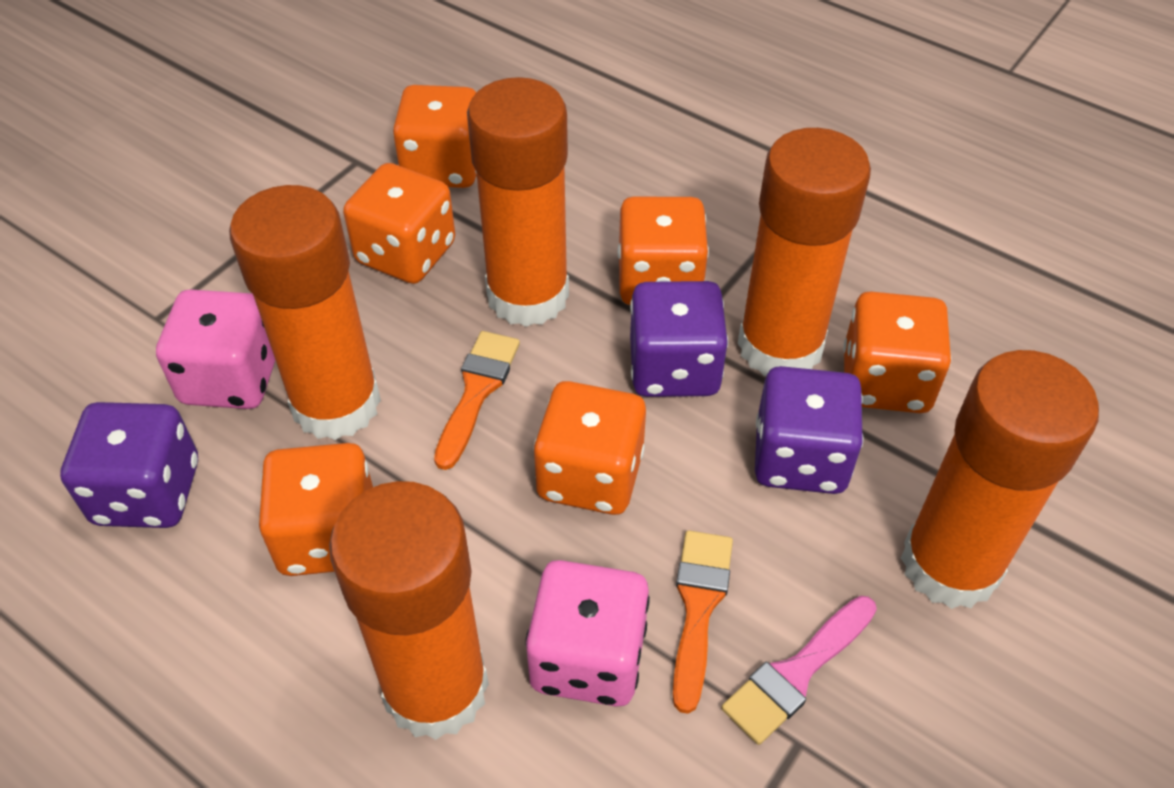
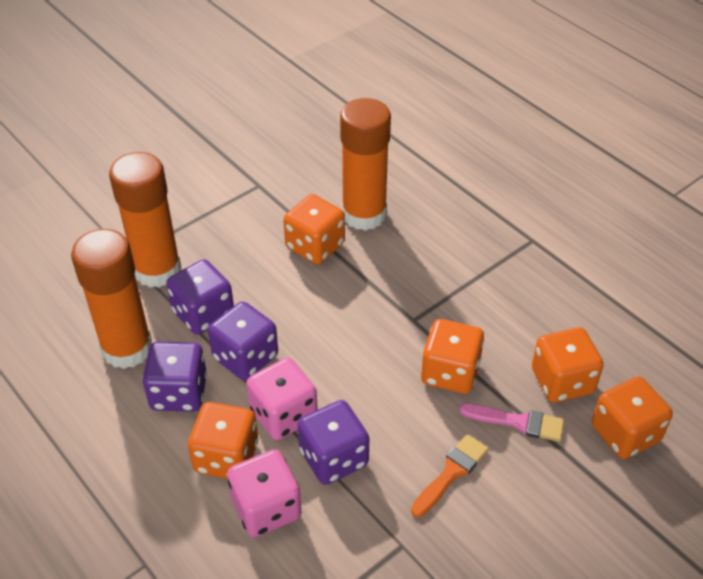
orange brush: [434,331,520,470] [673,530,733,714] = 2 -> [411,434,489,517] = 1
orange dice: [259,443,373,576] [343,163,455,284] [393,85,477,188] [534,381,646,515] [617,197,709,305] [843,291,951,413] = 6 -> [188,402,258,479] [283,194,345,264] [421,319,484,394] [532,327,604,403] [592,376,673,459] = 5
orange glue stick: [229,185,381,440] [329,481,489,740] [467,77,569,327] [738,128,871,376] [901,350,1099,609] = 5 -> [71,229,152,369] [109,152,181,288] [340,98,391,231] = 3
purple dice: [60,402,198,528] [630,281,728,397] [755,366,864,494] = 3 -> [142,342,207,412] [166,259,234,335] [208,302,278,380] [298,400,369,485] = 4

